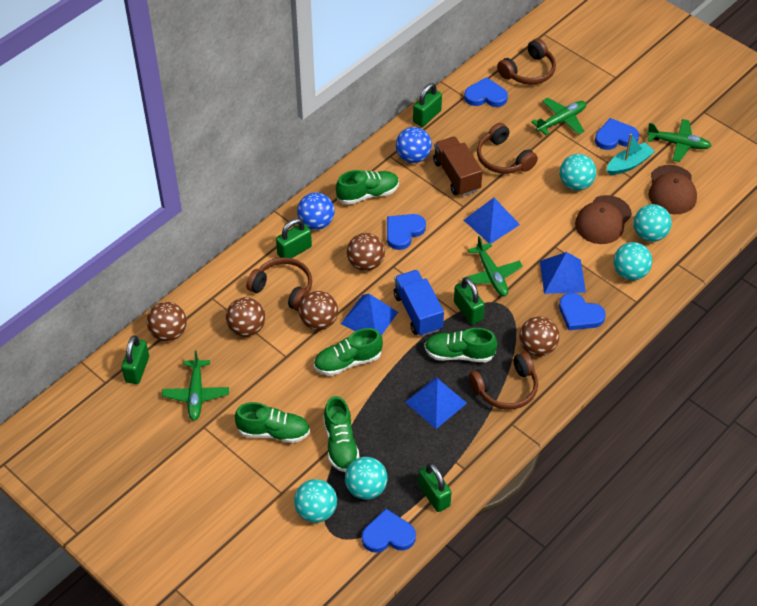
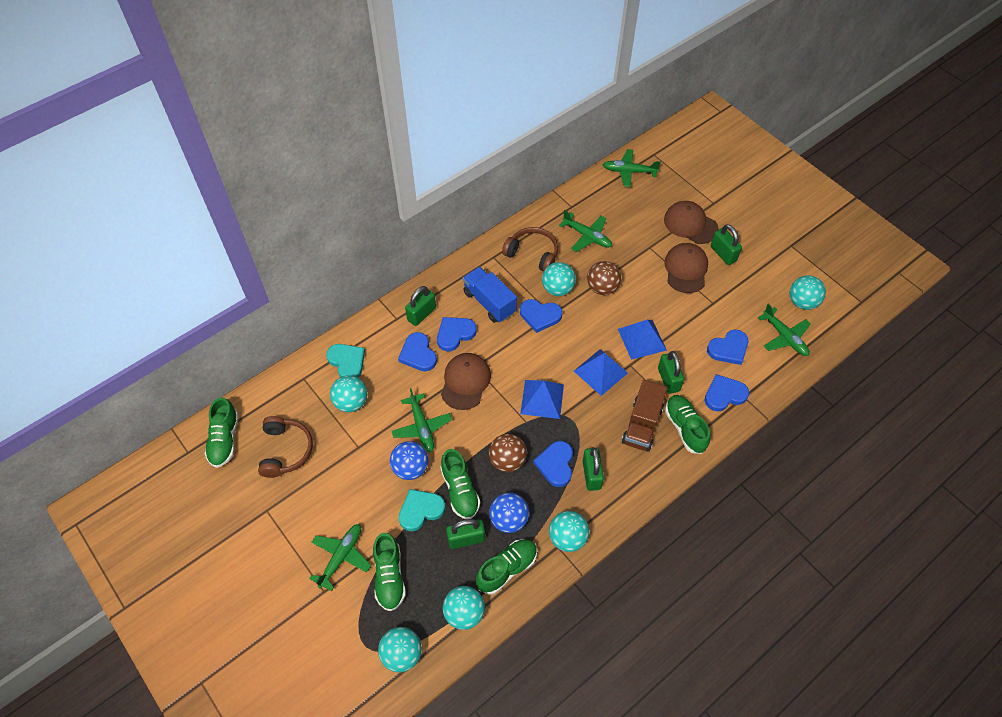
blue heart: [362,509,416,553] [387,214,426,250] [464,77,508,107] [559,293,606,330] [595,118,639,150] = 5 -> [398,332,437,371] [437,317,477,351] [520,299,562,333] [533,441,573,487] [705,374,749,412] [707,329,748,365] = 6
blue pyramid: [341,294,398,335] [405,377,467,429] [464,198,520,243] [540,252,586,294] = 4 -> [520,380,564,419] [574,349,628,396] [618,320,667,360] = 3
brown ball: [147,302,187,341] [226,297,265,337] [299,291,338,330] [347,233,385,271] [519,316,559,356] = 5 -> [489,434,527,472] [587,261,621,295] = 2
brown cap: [575,195,632,244] [649,165,697,214] = 2 -> [441,353,491,410] [664,201,719,244] [664,243,708,293] = 3
brown headphones: [246,257,312,311] [469,352,538,410] [477,123,538,174] [497,38,556,85] = 4 -> [258,416,313,478] [502,227,558,271] = 2
green plane: [162,350,229,421] [462,236,523,296] [531,98,586,135] [647,119,712,162] = 4 -> [309,524,371,591] [392,388,452,452] [559,210,612,252] [603,149,661,187] [758,304,811,356] = 5
turquoise ball: [294,479,337,523] [345,457,387,500] [560,154,596,191] [613,242,652,280] [633,204,672,242] = 5 -> [330,375,367,412] [378,627,422,672] [443,586,485,630] [542,262,576,296] [549,511,589,552] [790,275,826,310] = 6
turquoise boat: [606,134,655,175] = 1 -> none = 0
turquoise heart: none = 0 -> [326,344,365,378] [399,489,446,531] = 2

